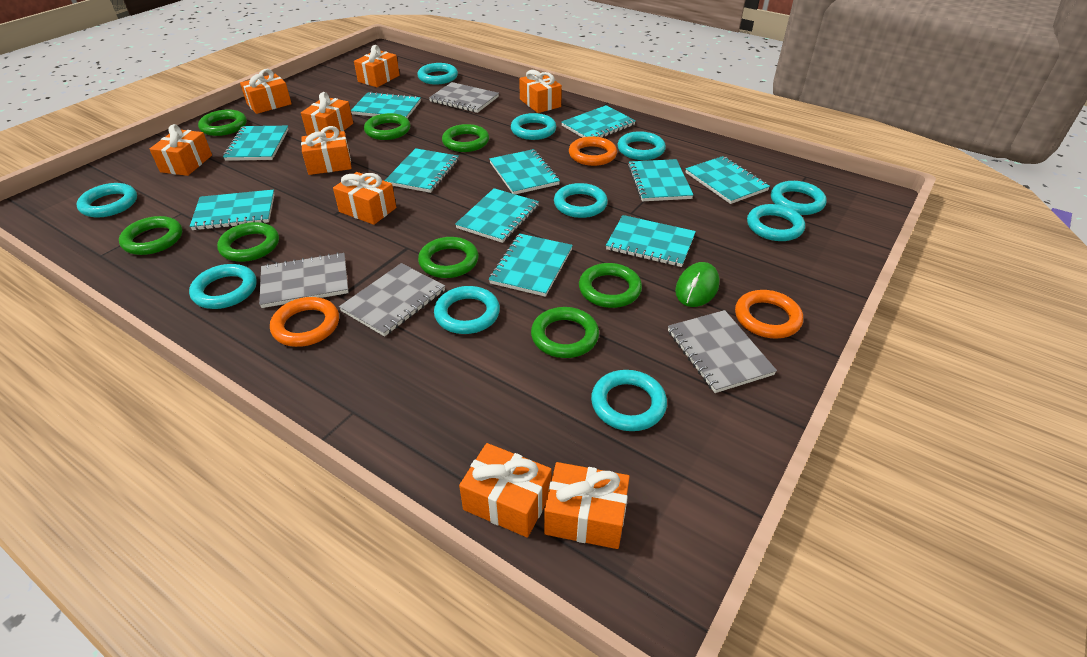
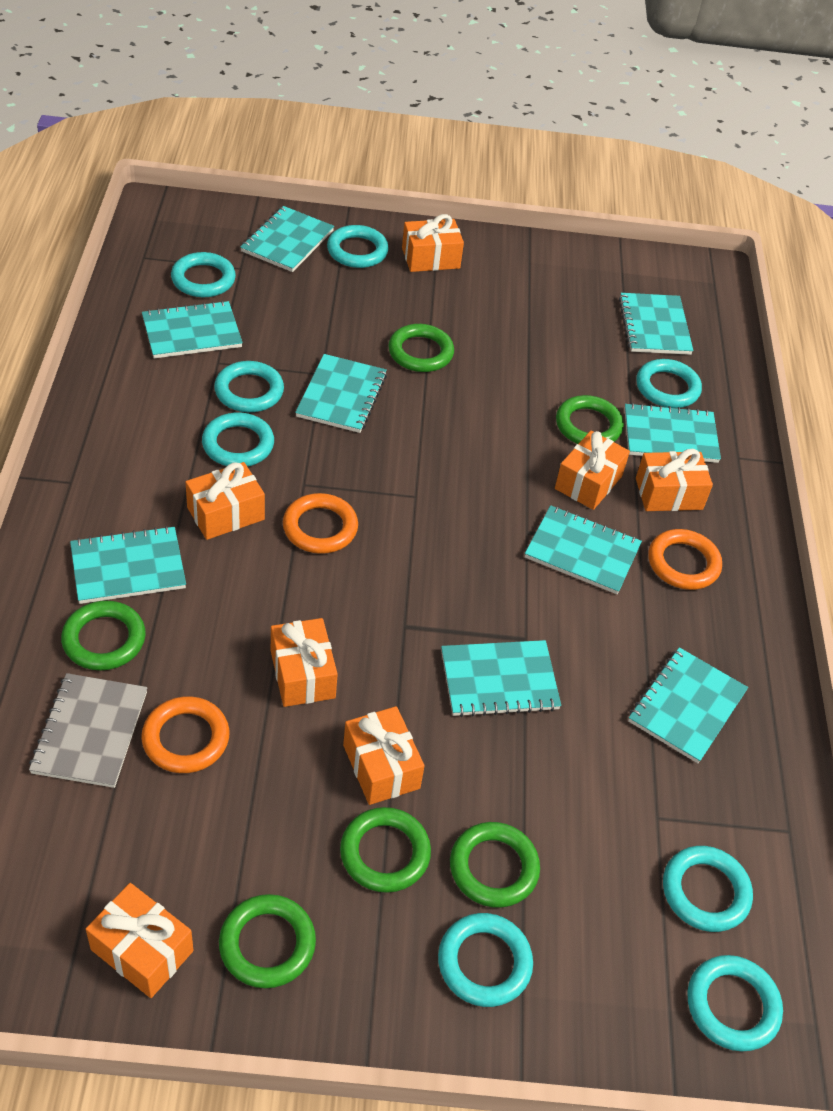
green mouse: [675,262,720,307] = 1 -> none = 0
green ring: [119,216,182,255] [198,109,247,136] [217,222,279,262] [364,113,410,140] [418,237,479,278] [442,124,489,152] [531,307,599,358] [579,263,642,308] = 8 -> [61,601,146,670] [219,894,316,988] [340,807,431,893] [388,324,454,372] [450,822,540,908] [556,395,624,444] = 6
grey notebook: [259,252,349,308] [339,263,445,336] [429,82,499,113] [668,310,777,393] = 4 -> [29,673,147,788] = 1
orange gift: [150,124,212,176] [240,69,292,114] [301,92,353,135] [301,126,352,175] [333,172,396,225] [354,45,399,87] [459,443,552,538] [519,70,562,113] [544,462,630,549] = 9 -> [86,883,194,998] [185,462,265,540] [271,618,338,707] [343,706,425,805] [402,214,464,272] [555,430,630,510] [636,449,713,511] = 7
turquoise notebook: [190,190,275,230] [223,126,289,161] [351,92,421,118] [385,148,459,193] [455,188,539,243] [489,149,560,194] [489,233,573,297] [562,105,636,137] [606,215,696,267] [628,159,693,201] [686,156,770,204] = 11 -> [70,526,186,604] [142,301,243,358] [241,206,334,272] [295,354,387,433] [441,640,561,717] [525,505,642,594] [619,293,693,355] [624,403,721,463] [628,647,748,763] = 9
turquoise ring: [76,183,137,218] [189,264,257,309] [417,63,458,85] [434,286,500,334] [511,113,556,140] [554,183,608,218] [591,370,667,431] [617,131,666,160] [747,204,805,241] [771,181,827,215] = 10 -> [171,252,236,297] [202,413,274,467] [214,361,284,412] [327,225,389,268] [438,913,533,1007] [636,359,702,408] [663,846,753,932] [687,955,783,1051] = 8

